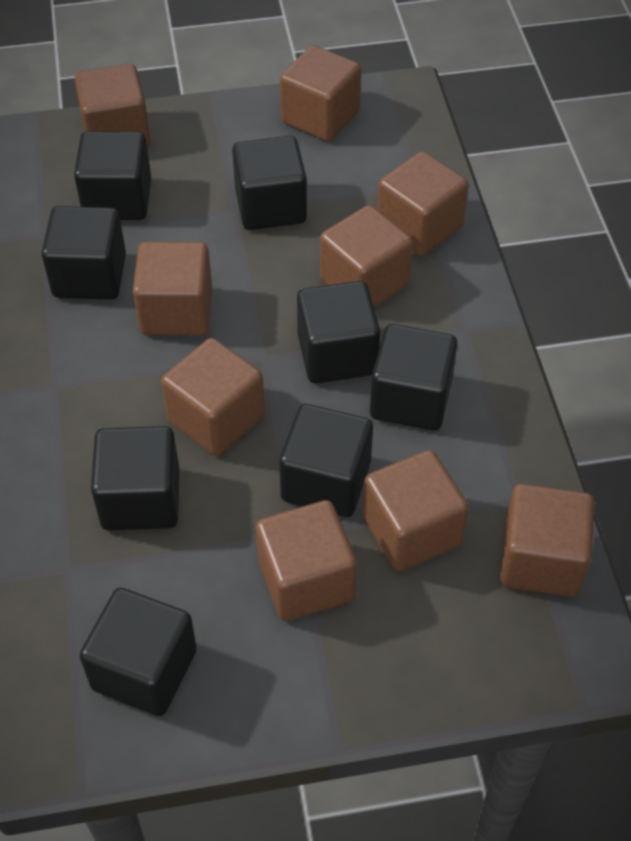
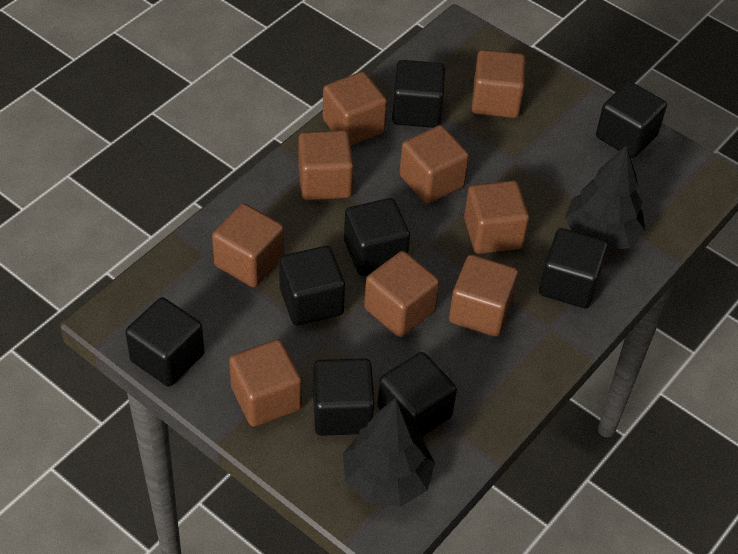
black tree: none = 0 -> [343,398,435,507] [565,146,645,250] = 2

